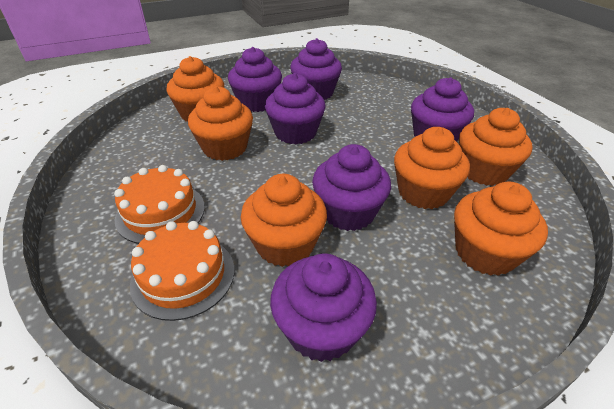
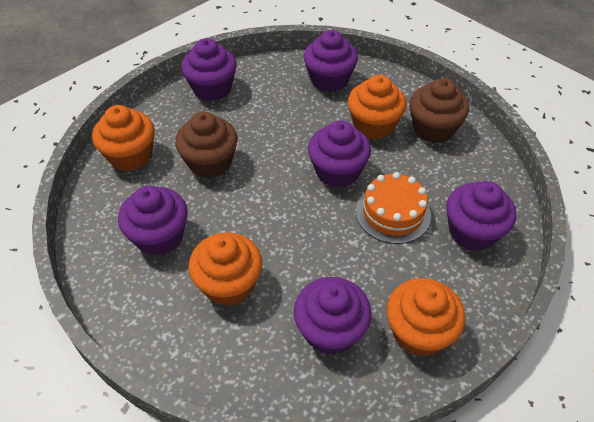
brown cupcake: none = 0 -> [175,112,238,178] [409,78,469,143] = 2
orange cake: [114,165,205,244] [130,221,234,321] = 2 -> [356,172,431,244] = 1
orange cupcake: [167,56,224,122] [188,86,253,161] [241,174,327,267] [394,127,470,209] [454,182,548,276] [459,108,533,186] = 6 -> [92,105,155,171] [189,233,262,306] [348,75,407,140] [387,278,465,356] = 4

